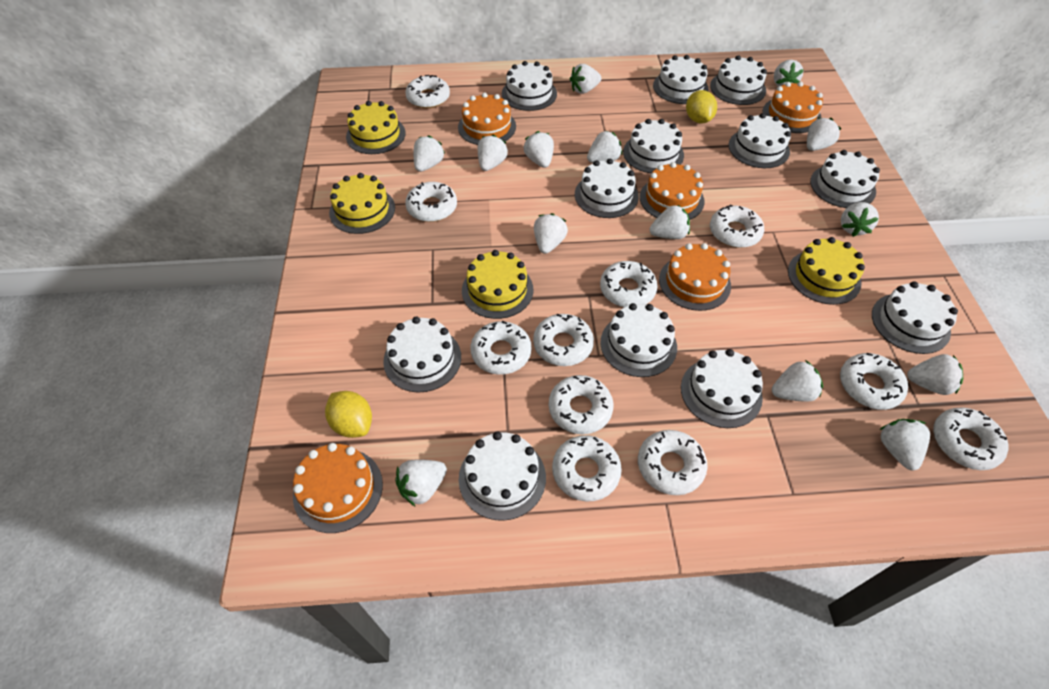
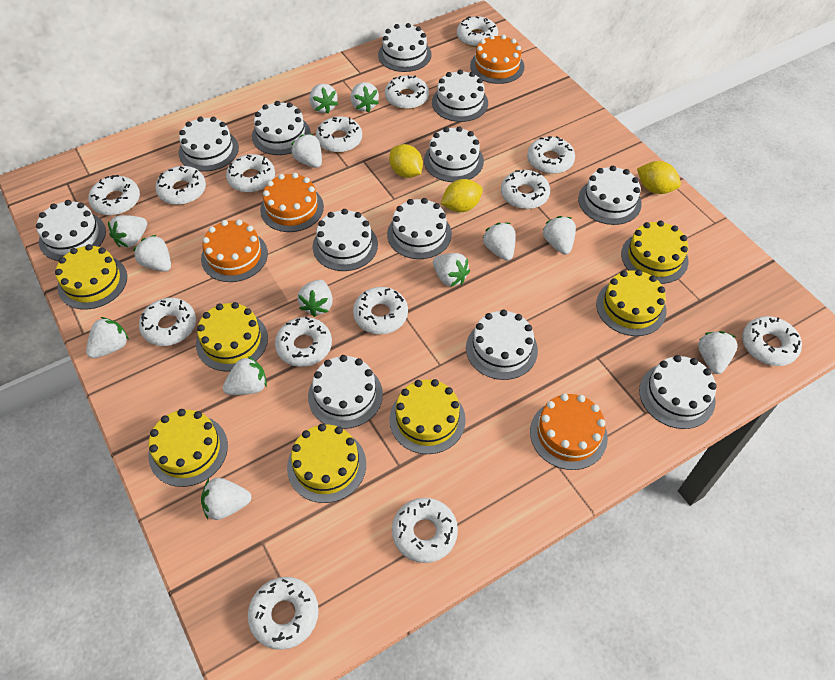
orange cake: [293,443,383,533] [458,93,516,145] [640,162,705,220] [659,243,731,311] [763,82,823,133] = 5 -> [201,220,268,282] [260,173,324,232] [470,34,525,84] [530,393,608,470] = 4
white donut: [405,75,450,108] [405,182,457,222] [471,321,532,375] [533,313,594,366] [549,375,614,434] [552,435,622,501] [600,261,658,307] [638,430,708,495] [710,204,764,248] [840,353,908,410] [933,407,1009,470] = 11 -> [88,175,140,216] [139,298,196,346] [155,166,206,205] [226,154,275,193] [248,577,319,650] [275,317,332,367] [316,116,362,153] [353,287,408,334] [385,75,429,109] [392,498,458,563] [457,16,498,47] [501,170,550,209] [527,136,575,174] [742,316,802,366] = 14
white strawberry: [395,459,447,507] [413,135,445,172] [478,135,508,171] [524,131,554,168] [534,213,568,254] [570,64,601,94] [587,130,622,163] [650,205,690,239] [772,360,823,402] [774,60,804,87] [807,118,841,151] [841,202,879,237] [879,419,930,470] [907,354,963,395] = 14 -> [86,317,129,358] [108,215,147,247] [133,235,171,272] [201,478,252,520] [223,356,267,395] [291,134,322,168] [298,280,333,317] [309,84,338,114] [351,82,379,113] [433,253,470,287] [483,223,516,261] [543,216,576,255] [698,331,738,374] = 13
yellow cake: [329,173,395,234] [346,101,405,154] [462,250,533,319] [788,237,865,305] = 4 -> [55,244,127,310] [148,409,228,487] [196,302,268,371] [287,424,366,503] [389,379,466,454] [596,269,666,336] [621,221,688,284] = 7
yellow lemon: [325,391,372,438] [686,90,717,123] = 2 -> [389,144,423,178] [441,179,483,212] [637,161,681,194] = 3

